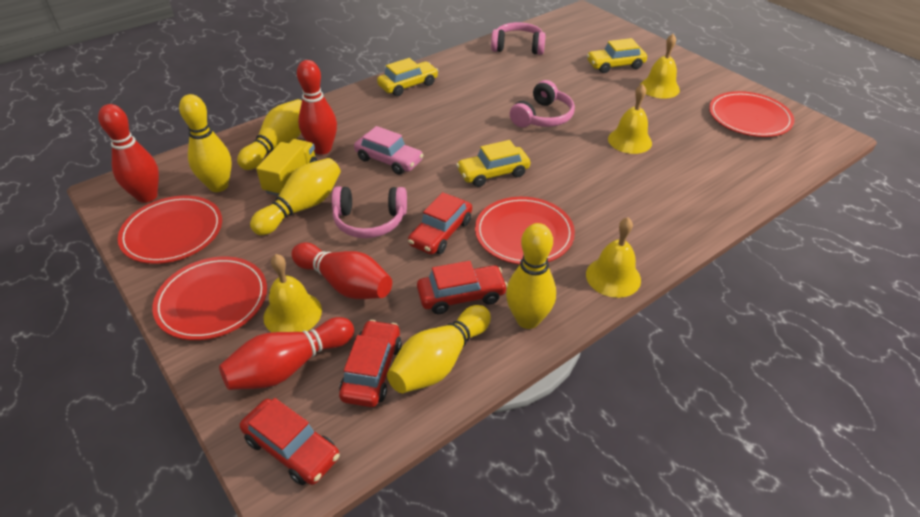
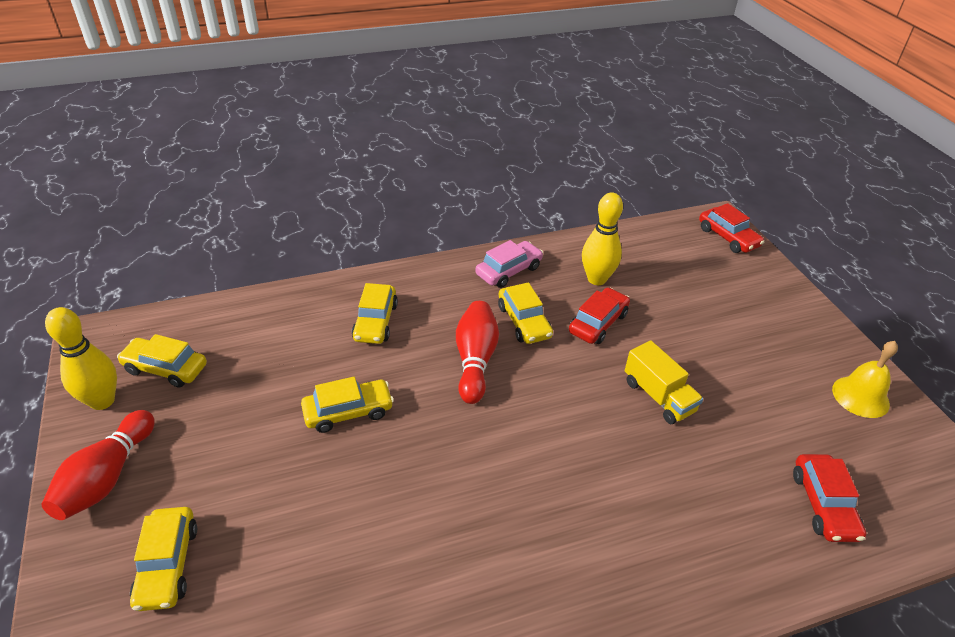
pink headphones: [332,186,407,238] [491,22,546,55] [510,80,575,128] = 3 -> none = 0
red bowling pin: [98,104,159,203] [219,317,354,390] [291,243,392,299] [297,60,337,155] = 4 -> [41,410,155,520] [456,301,499,404] = 2
red car: [240,398,340,485] [339,320,402,407] [408,192,472,255] [417,261,508,314] = 4 -> [569,288,630,344] [699,203,764,253] [793,454,866,542] = 3
red plate: [118,196,222,264] [152,257,267,340] [475,197,575,265] [709,91,794,137] = 4 -> none = 0
yellow bell: [263,254,322,332] [586,217,641,298] [608,84,652,154] [640,34,680,99] = 4 -> [832,341,898,418] = 1
yellow bowling pin: [179,94,232,192] [237,99,302,170] [250,158,341,235] [387,305,491,393] [506,223,556,329] = 5 -> [45,307,117,410] [582,193,623,285] = 2
yellow car: [377,58,438,96] [456,140,530,187] [587,38,647,73] = 3 -> [117,334,207,388] [130,507,197,611] [301,377,394,433] [352,283,398,344] [498,282,553,344] = 5

